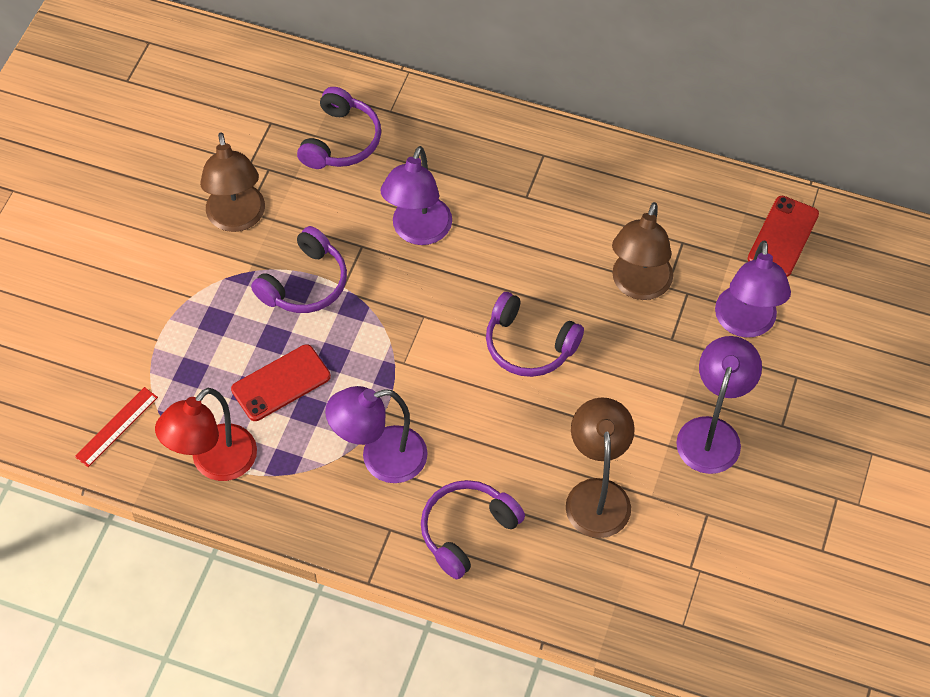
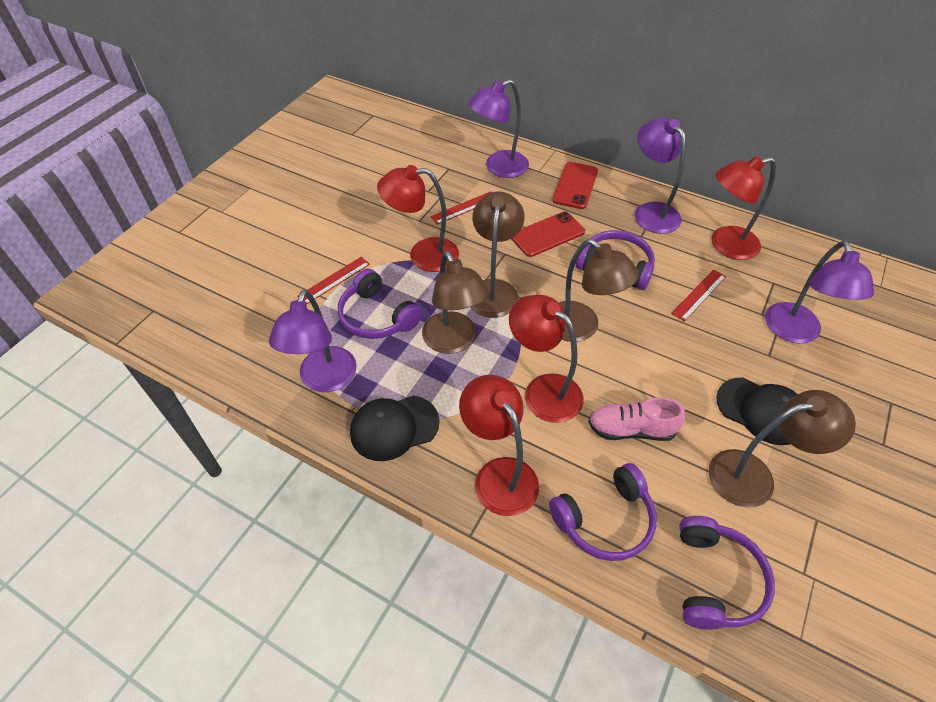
black cap: none = 0 -> [350,395,440,461] [716,378,797,445] = 2
brown lamp: [200,132,265,232] [566,397,635,538] [612,202,673,300] = 3 -> [422,251,489,354] [471,191,525,318] [559,239,639,342] [709,390,856,508] = 4
pink shoe: none = 0 -> [588,397,685,441] = 1
red lamp: [155,388,257,481] = 1 -> [377,165,459,272] [459,375,539,516] [509,295,584,423] [711,156,776,260] = 4
red ruler: [75,387,158,467] = 1 -> [297,257,370,305] [430,191,492,225] [671,269,726,322] = 3

